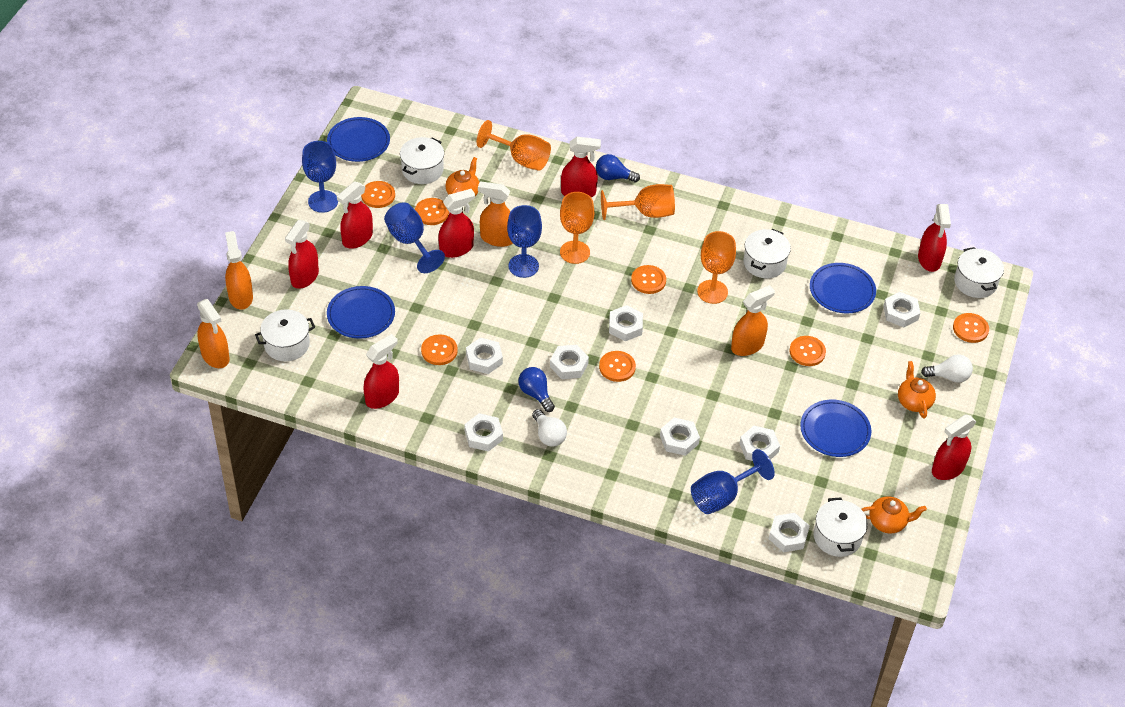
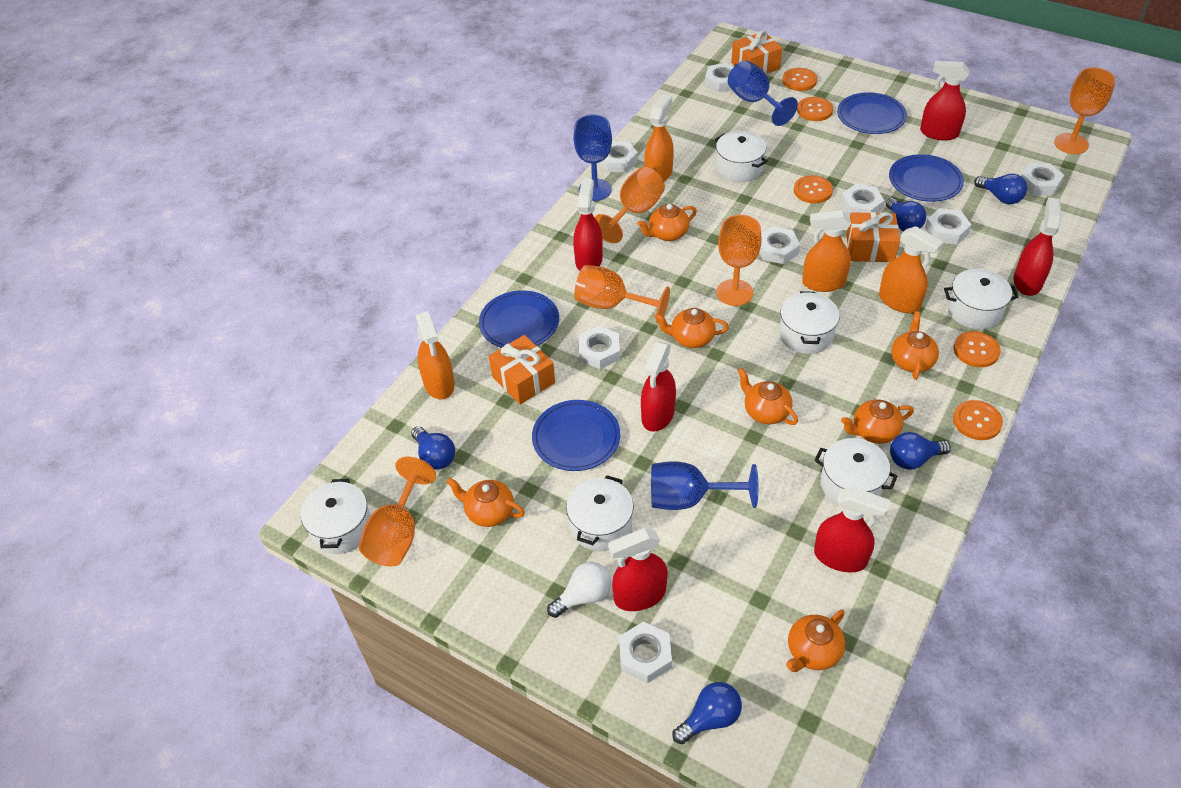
blue goblet: [302,141,338,213] [384,202,445,273] [507,205,542,278] [691,449,775,514] = 4 -> [574,114,612,201] [651,461,758,510] [728,60,798,126] = 3
blue light bulb: [518,367,555,412] [596,154,640,182] = 2 -> [411,426,455,470] [672,682,742,744] [886,198,926,231] [890,432,951,470] [974,174,1027,204] = 5
orange button: [361,181,395,208] [415,198,449,225] [421,334,458,365] [599,351,636,382] [631,265,666,294] [790,336,826,366] [953,313,989,343] = 7 -> [782,68,817,91] [794,175,833,203] [797,97,833,121] [953,331,1001,367] [953,400,1003,440] = 5
orange gift: none = 0 -> [489,335,555,405] [731,30,782,74] [846,212,900,262] = 3
orange goblet: [477,120,551,171] [560,192,594,264] [601,184,675,220] [697,231,736,304] = 4 -> [359,457,436,566] [574,265,670,323] [595,167,665,243] [717,215,762,306] [1054,67,1116,154] = 5
orange teapot: [445,157,480,196] [861,496,927,534] [898,361,936,418] = 3 -> [446,478,525,527] [638,204,697,241] [654,308,729,348] [738,368,798,425] [786,609,845,672] [841,399,914,444] [891,312,939,380] = 7
red spray bottle: [285,220,319,289] [337,181,373,249] [364,334,399,409] [438,189,475,258] [561,137,601,198] [918,204,951,272] [932,414,976,480] = 7 -> [573,179,603,271] [608,528,668,611] [641,342,676,432] [814,487,890,572] [920,61,970,141] [1013,197,1061,296] = 6
white light bulb: [532,409,567,447] [921,354,973,383] = 2 -> [547,562,611,618] = 1
white pot: [255,309,315,361] [400,137,444,184] [743,229,791,278] [813,498,868,557] [954,247,1004,298] = 5 -> [300,479,371,554] [566,475,634,551] [715,131,768,182] [779,291,840,354] [814,438,897,505] [944,269,1018,329] = 6

